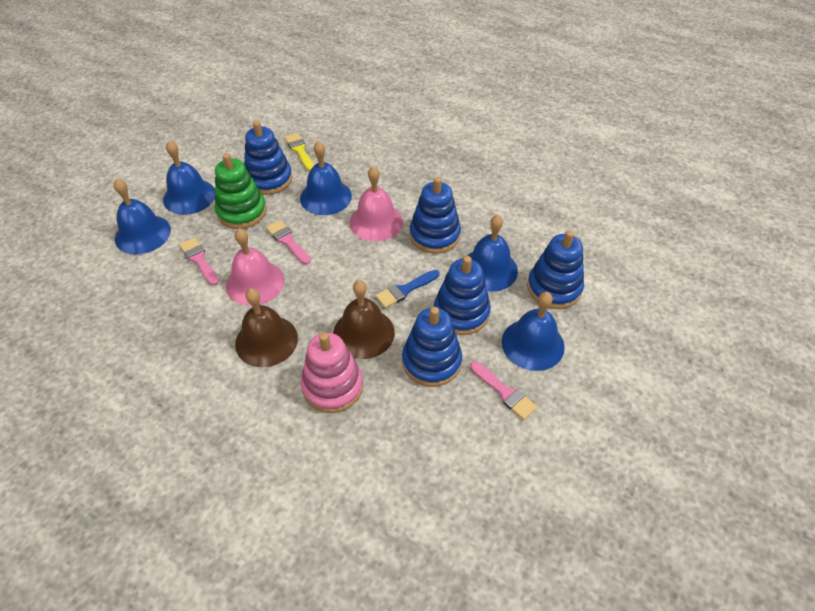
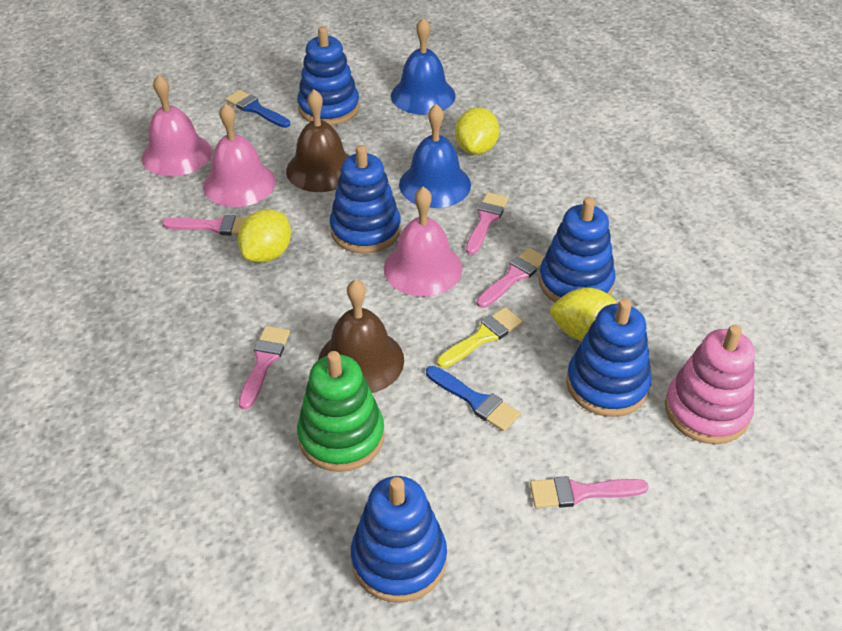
blue bell: [114,179,171,254] [163,141,215,215] [300,141,352,215] [467,215,518,292] [502,292,565,371] = 5 -> [391,17,456,115] [399,104,471,208] = 2
blue brush: [376,270,440,308] = 1 -> [226,90,290,128] [426,366,520,432] = 2
pink bell: [226,228,284,306] [350,166,403,241] = 2 -> [141,74,212,177] [203,103,276,207] [384,187,462,297] = 3
pink brush: [180,238,219,285] [266,220,311,265] [470,361,537,420] = 3 -> [162,215,247,236] [238,326,290,410] [466,192,508,255] [477,248,545,308] [530,476,648,508] = 5
yellow lemon: none = 0 -> [238,209,291,263] [455,107,499,155] [550,287,618,341] = 3

